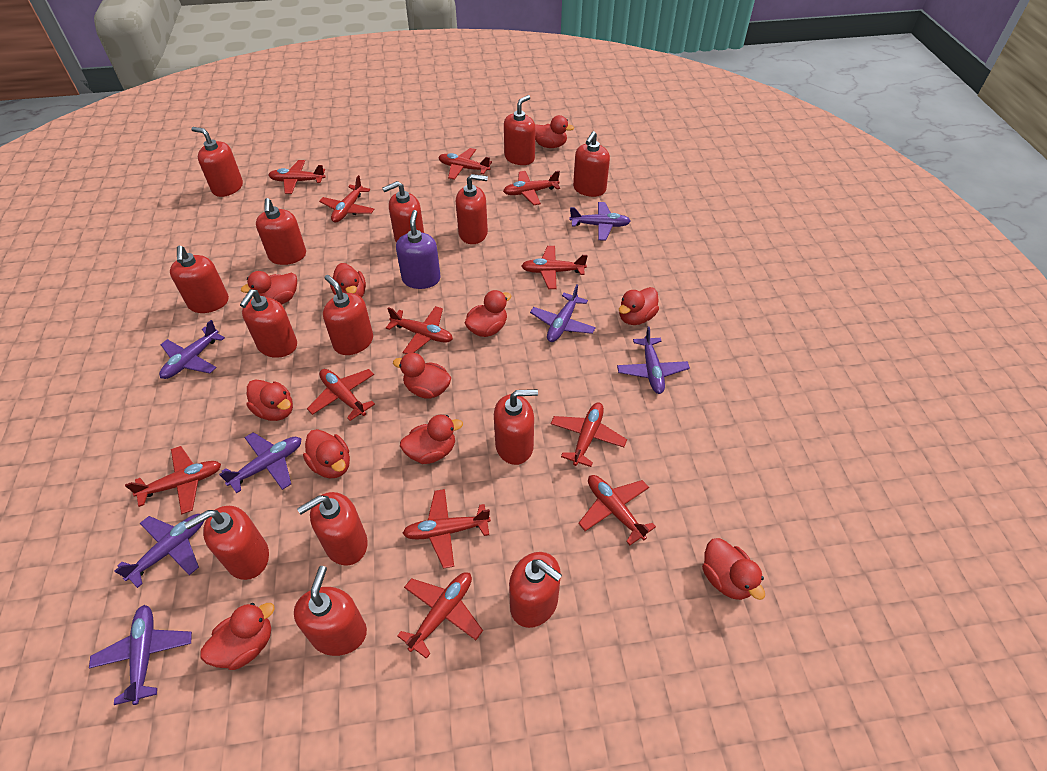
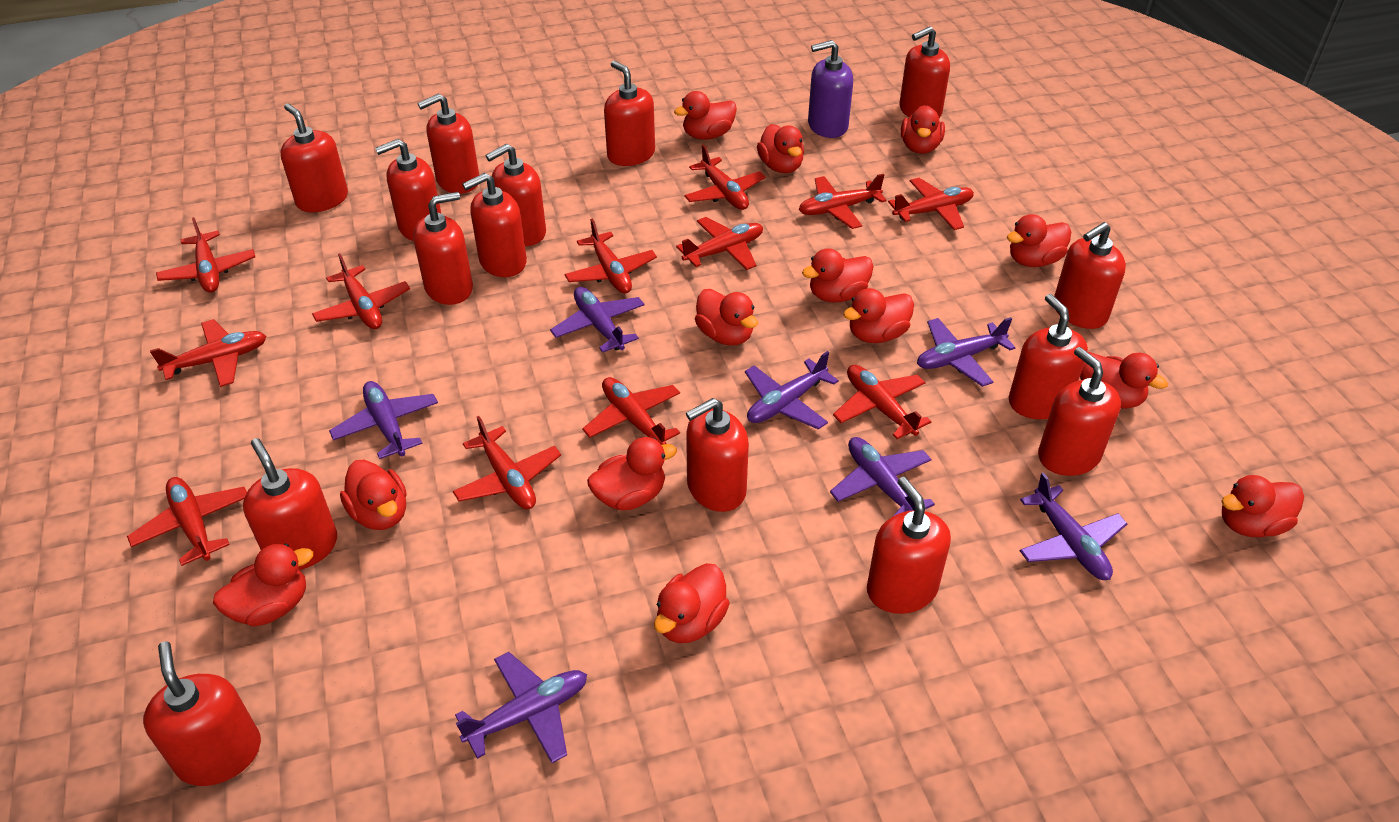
red duck: [201,603,275,670] [241,271,297,305] [247,379,293,421] [303,429,350,478] [330,263,366,297] [393,353,451,399] [400,415,463,464] [465,290,511,337] [535,115,574,148] [619,287,659,325] [702,538,765,600] = 11 -> [213,544,313,627] [340,460,407,530] [587,437,677,510] [654,563,730,643] [674,91,737,140] [695,289,758,346] [757,124,804,173] [802,248,874,303] [843,288,914,343] [901,105,945,154] [1007,214,1071,267] [1080,352,1168,409] [1221,475,1304,537] = 13
red soap dispenser: [170,246,229,313] [184,506,269,580] [191,127,243,197] [240,289,297,358] [256,198,306,265] [294,566,367,656] [297,492,368,566] [323,275,373,355] [382,181,424,243] [456,174,488,244] [494,389,538,465] [504,95,535,165] [509,552,562,628] [573,131,610,197] = 14 -> [143,641,261,786] [243,438,337,570] [281,103,348,212] [375,139,441,241] [413,192,473,305] [418,94,479,194] [462,173,527,277] [486,144,546,246] [604,61,655,166] [686,398,749,512] [867,477,951,614] [899,26,950,118] [1009,294,1088,419] [1038,347,1121,476] [1054,222,1126,329] = 15

